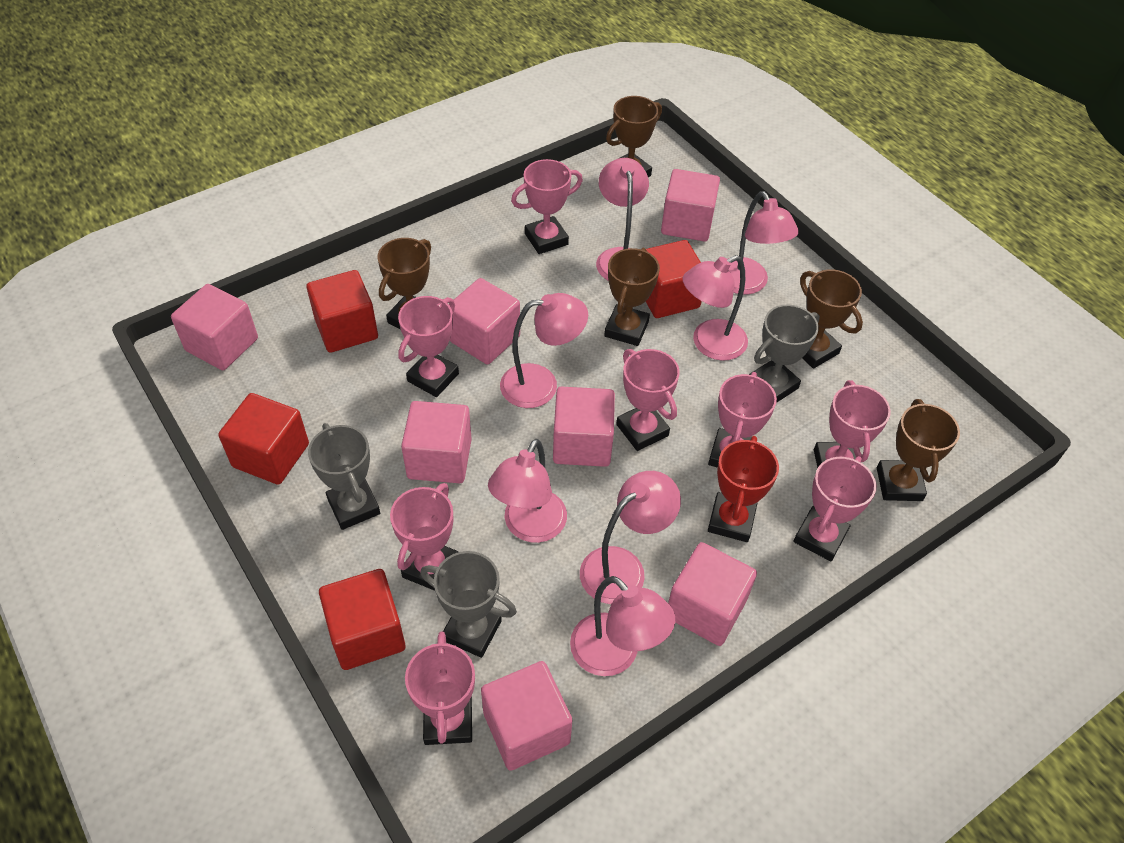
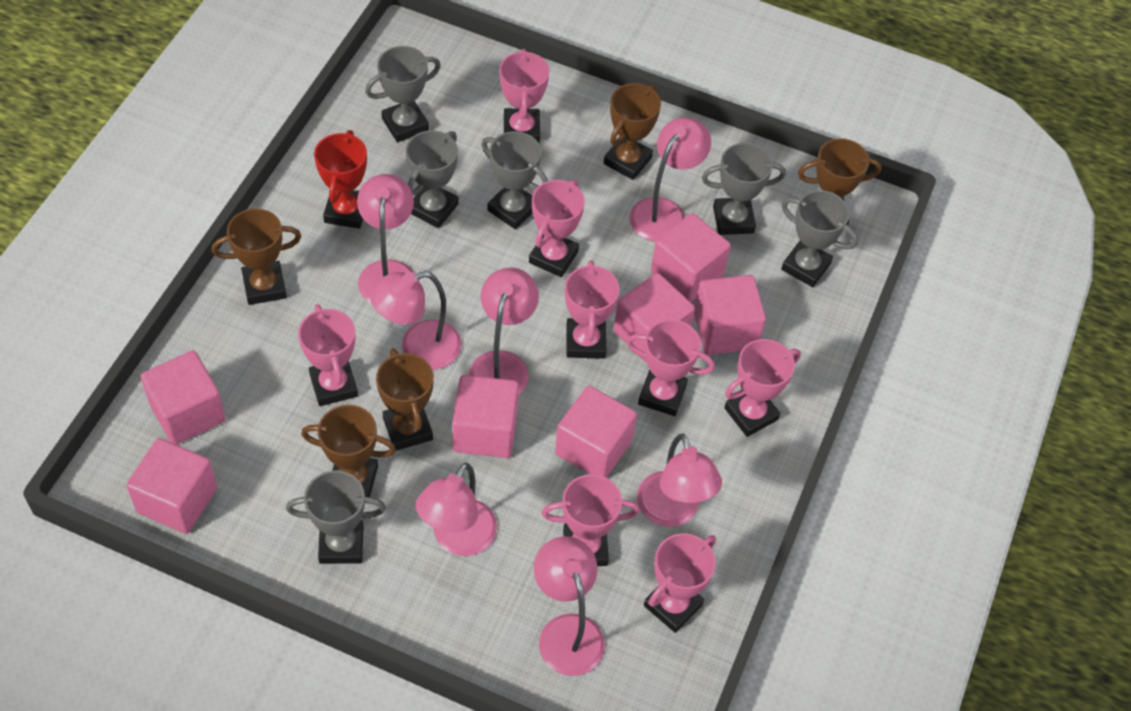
grey trophy: [308,423,380,530] [420,551,517,658] [749,304,820,403] = 3 -> [286,470,386,564] [365,46,441,142] [406,130,459,228] [481,131,548,229] [702,143,786,235] [781,190,858,287] = 6
red cube: [218,393,309,485] [306,270,378,353] [319,569,406,670] [646,240,702,318] = 4 -> none = 0

